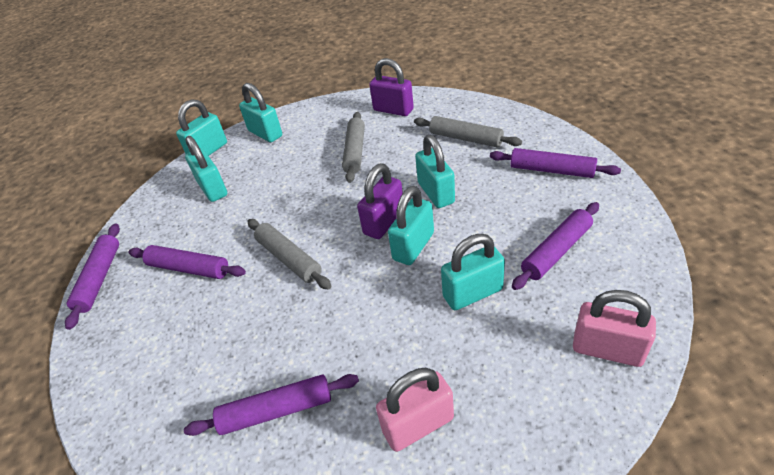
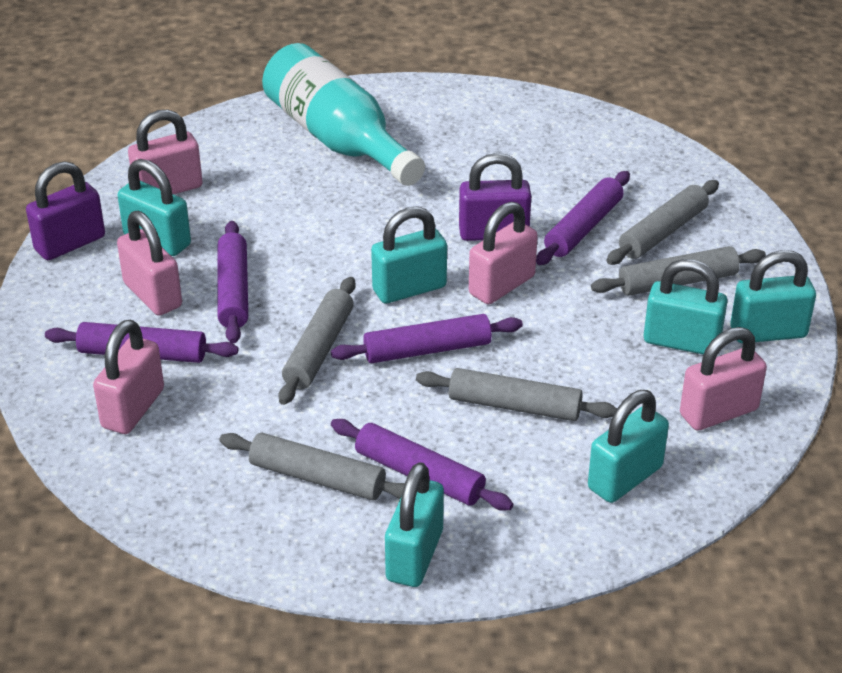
grey rolling pin: [247,219,332,290] [342,112,365,183] [414,116,522,148] = 3 -> [219,433,405,500] [279,277,356,405] [416,368,617,421] [591,246,766,296] [607,180,719,265] = 5
pink padlock: [376,368,454,452] [573,290,656,367] = 2 -> [93,320,164,434] [117,211,182,316] [128,109,203,194] [469,202,538,304] [680,327,767,431] = 5
turquoise bottle: none = 0 -> [262,43,425,186] = 1

